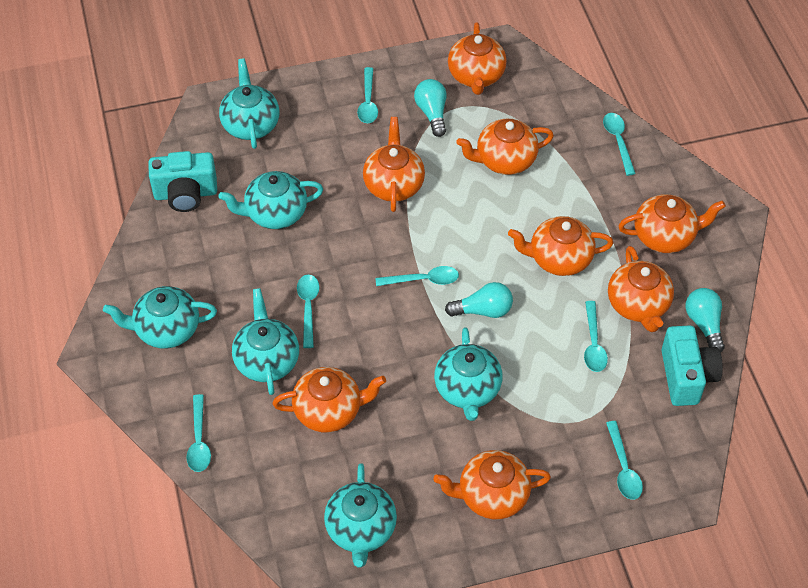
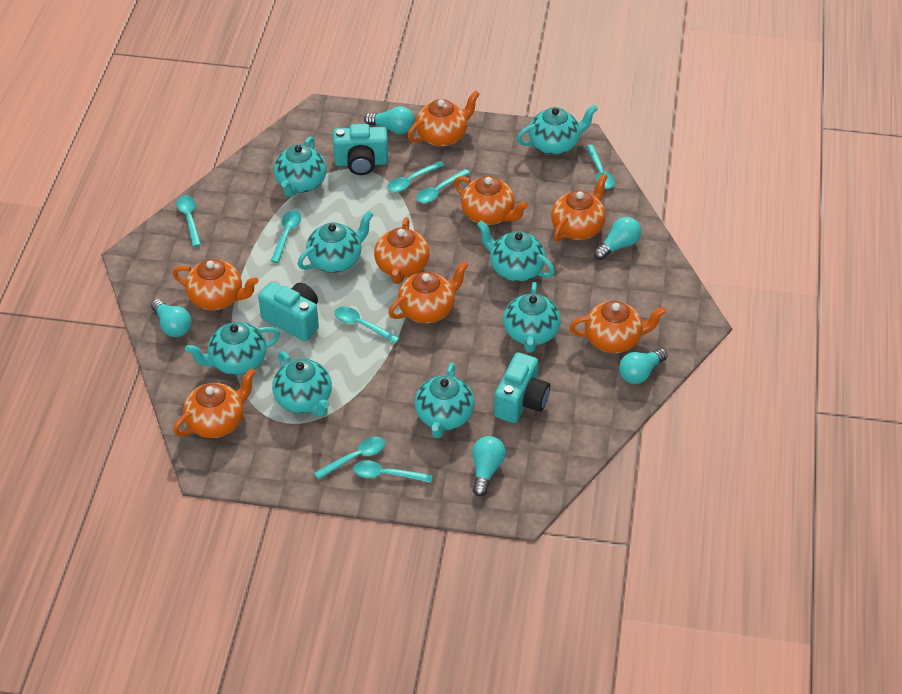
turquoise camera: [148,151,217,212] [661,325,723,406] = 2 -> [258,282,319,341] [333,124,388,175] [494,352,550,423] = 3
turquoise light bulb: [414,79,447,137] [445,282,513,318] [685,288,725,353] = 3 -> [151,299,192,337] [364,106,414,134] [472,436,506,496] [594,217,641,260] [619,348,668,384] = 5
turquoise spoon: [186,394,211,472] [297,275,320,348] [357,67,378,123] [376,266,459,286] [584,301,608,372] [603,113,636,176] [606,421,643,500] = 7 -> [176,195,201,247] [271,210,301,263] [314,437,385,480] [335,306,400,344] [353,461,432,483] [387,161,444,192] [416,169,470,203] [586,145,615,189] = 8
turquoise teapot: [103,286,217,348] [218,171,323,229] [219,58,279,149] [232,288,299,395] [324,463,397,567] [434,327,503,421] = 6 -> [185,322,280,375] [272,351,332,417] [274,137,327,197] [298,211,374,273] [415,363,475,438] [477,220,555,282] [503,282,561,353] [517,105,598,155] = 8

